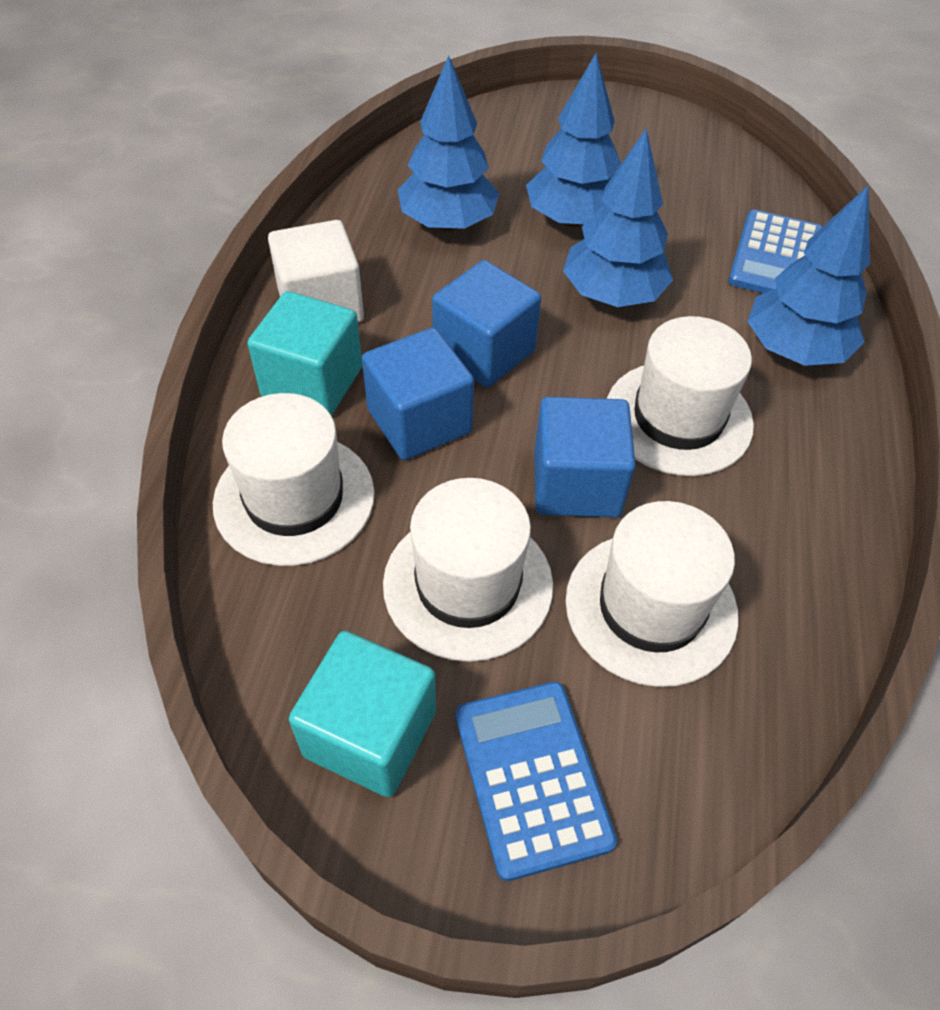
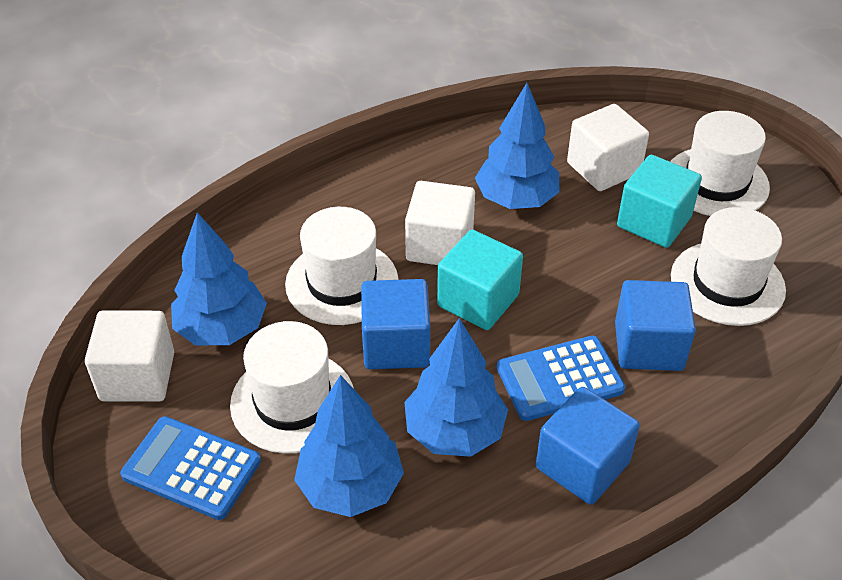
white cube: [268,220,364,322] = 1 -> [85,311,174,402] [405,181,475,265] [567,104,649,191] = 3

